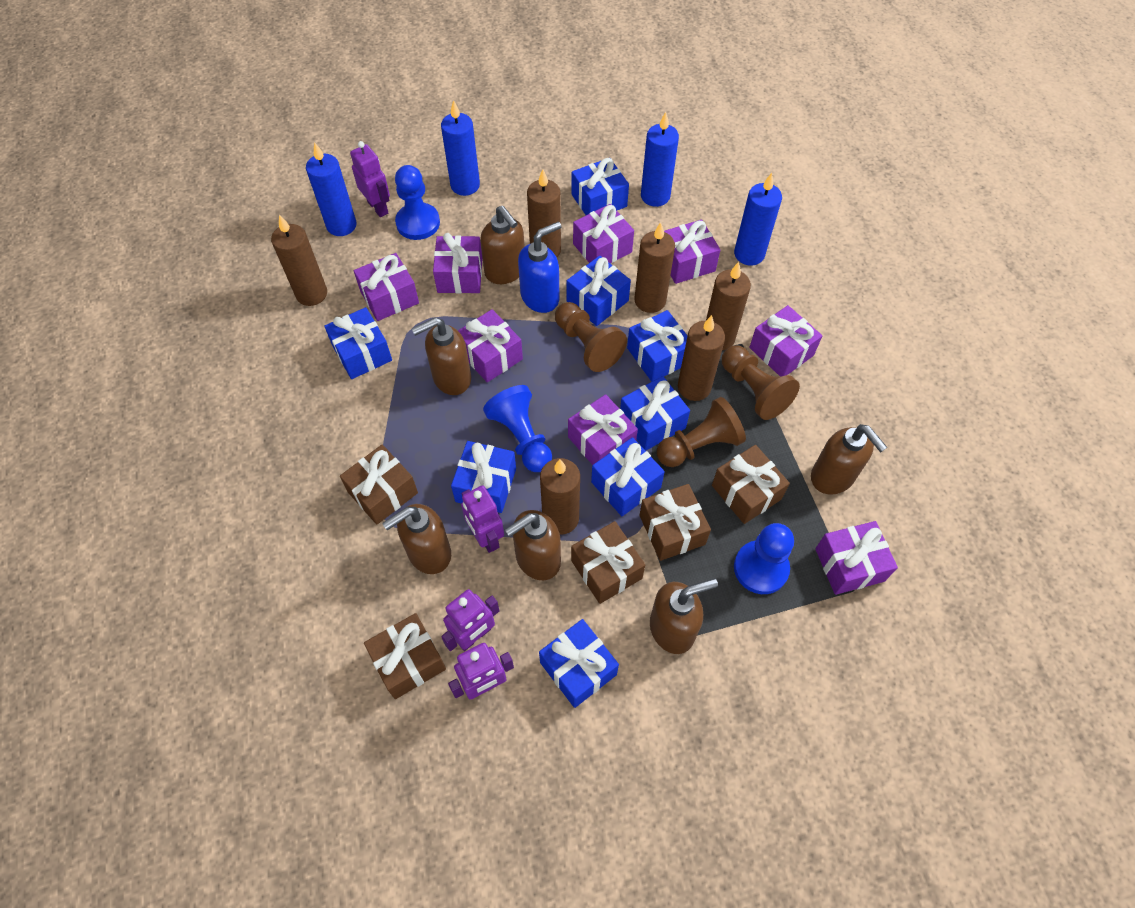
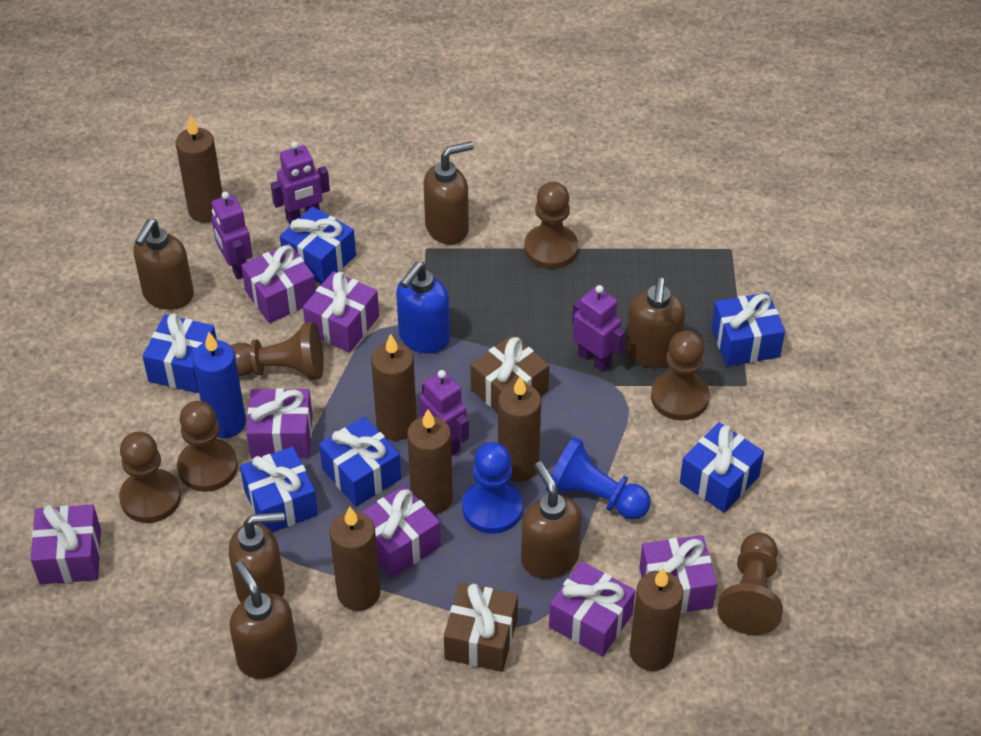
blue candle: [306,142,357,236] [441,100,480,196] [641,112,679,207] [734,173,782,266] = 4 -> [192,332,246,438] = 1
blue gift: [324,307,392,379] [451,441,516,513] [539,619,619,708] [567,255,631,326] [571,158,629,215] [591,437,665,516] [620,376,690,451] [627,310,687,382] = 8 -> [142,313,217,393] [240,446,318,532] [280,206,356,284] [319,417,401,507] [680,422,764,513] [711,292,785,366] = 6
blue pawn: [395,165,440,240] [483,385,552,472] [734,523,794,594] = 3 -> [462,442,523,534] [546,437,651,520] = 2
brown gift: [340,445,418,524] [364,613,446,699] [571,521,645,604] [640,484,711,561] [712,445,790,524] = 5 -> [444,583,518,672] [470,335,549,413] = 2
brown pawn: [555,302,627,372] [657,397,746,467] [722,345,800,420] = 3 -> [119,432,181,523] [177,401,238,492] [231,322,323,380] [524,182,578,269] [651,331,709,421] [717,532,783,635] = 6
purple gift: [354,253,419,321] [433,233,483,293] [458,309,523,382] [568,394,638,465] [573,204,634,263] [664,219,720,284] [749,305,822,376] [815,521,898,595] = 8 -> [31,505,101,584] [241,244,316,323] [246,388,313,458] [303,271,379,353] [362,485,441,578] [549,561,635,657] [639,535,717,614] = 7

